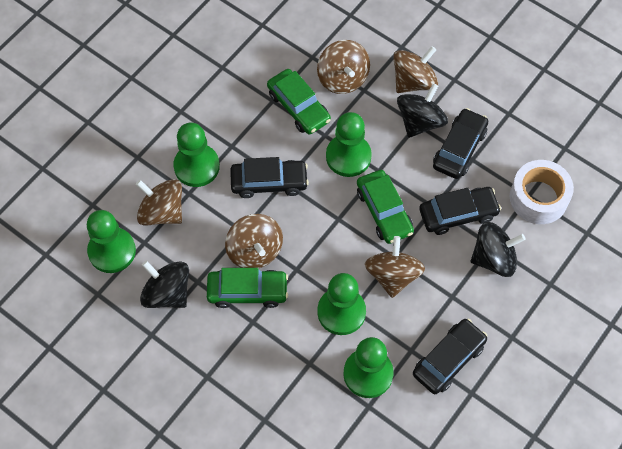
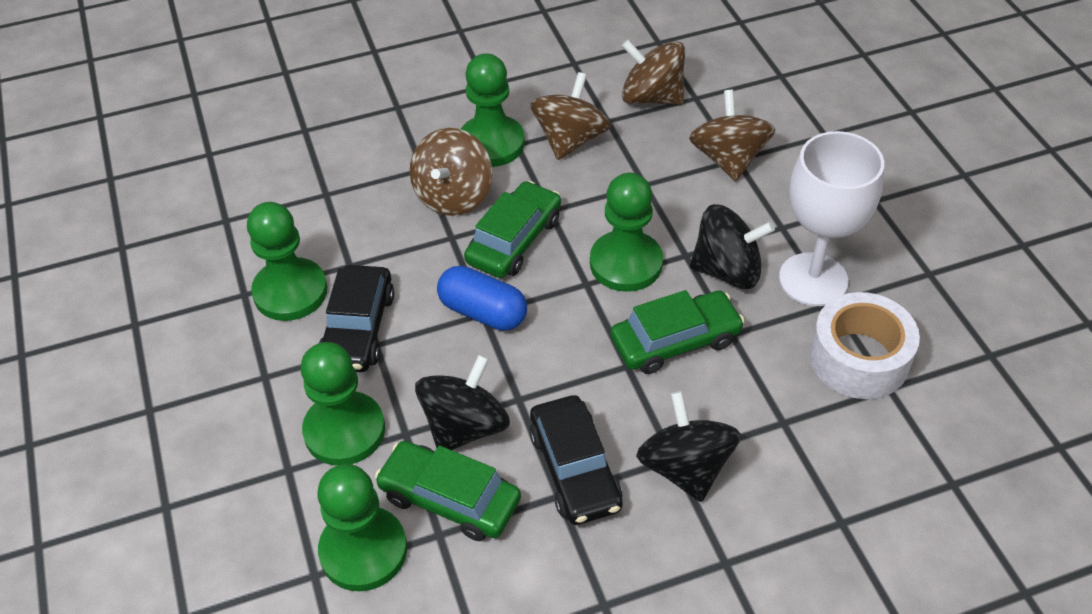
black car: [230,157,309,198] [413,319,487,394] [419,187,501,235] [433,108,488,179] = 4 -> [319,265,394,372] [529,395,622,525] = 2
blue capsule: none = 0 -> [437,266,527,331] = 1
brown spinning top: [136,179,182,226] [225,214,283,268] [317,40,370,94] [365,236,425,298] [393,46,438,93] = 5 -> [410,128,492,216] [530,72,611,160] [622,40,685,105] [689,90,775,181] = 4
white goblet: none = 0 -> [779,131,884,306] = 1

